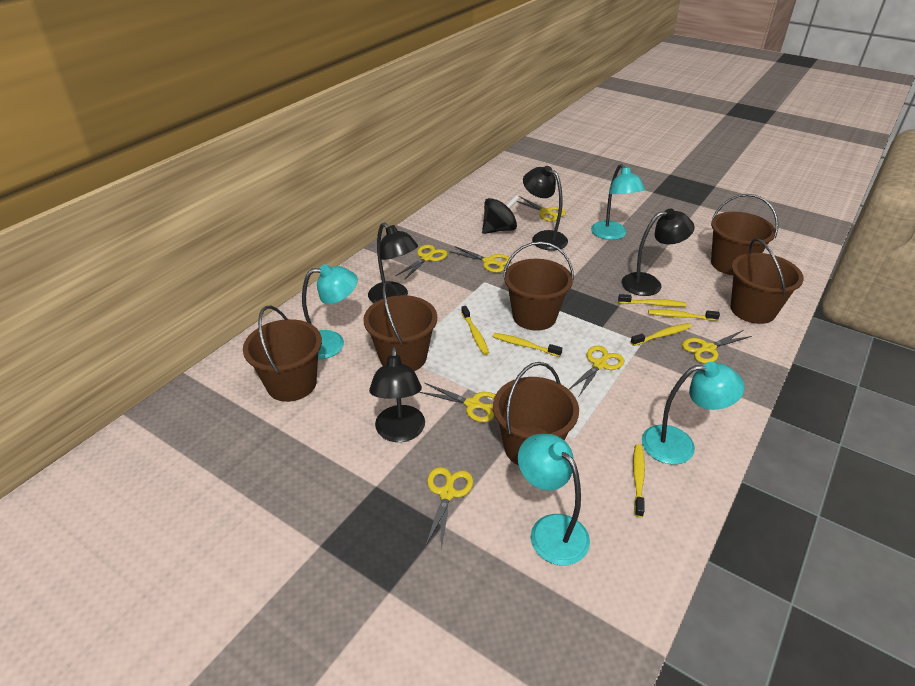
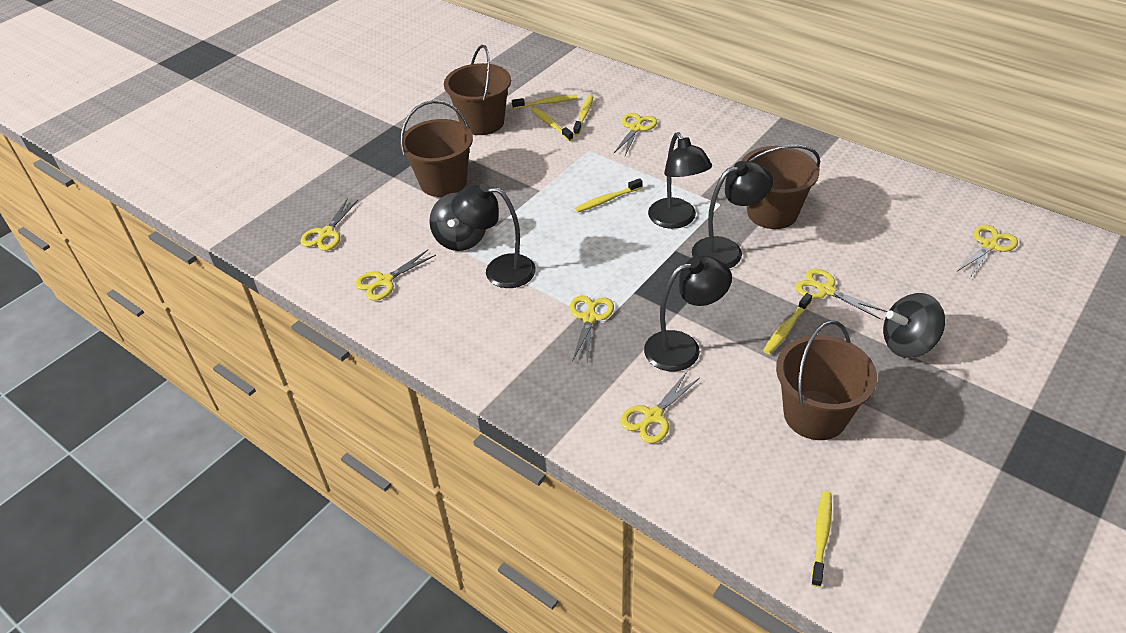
black spinning top: [482,195,520,234] = 1 -> [429,192,486,251] [883,293,945,358] = 2
brown bucket: [243,306,322,402] [363,281,437,371] [493,362,579,466] [503,241,574,331] [711,194,778,275] [731,238,804,324] = 6 -> [400,100,473,197] [444,45,511,135] [742,145,820,229] [776,320,877,440] = 4
turquoise lamp: [302,264,358,359] [518,434,590,565] [591,164,645,240] [642,362,745,465] = 4 -> none = 0

